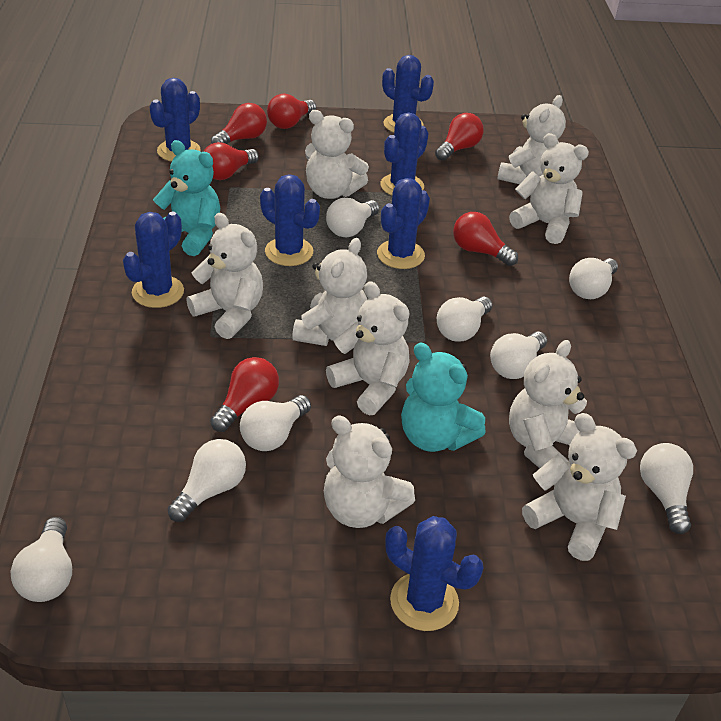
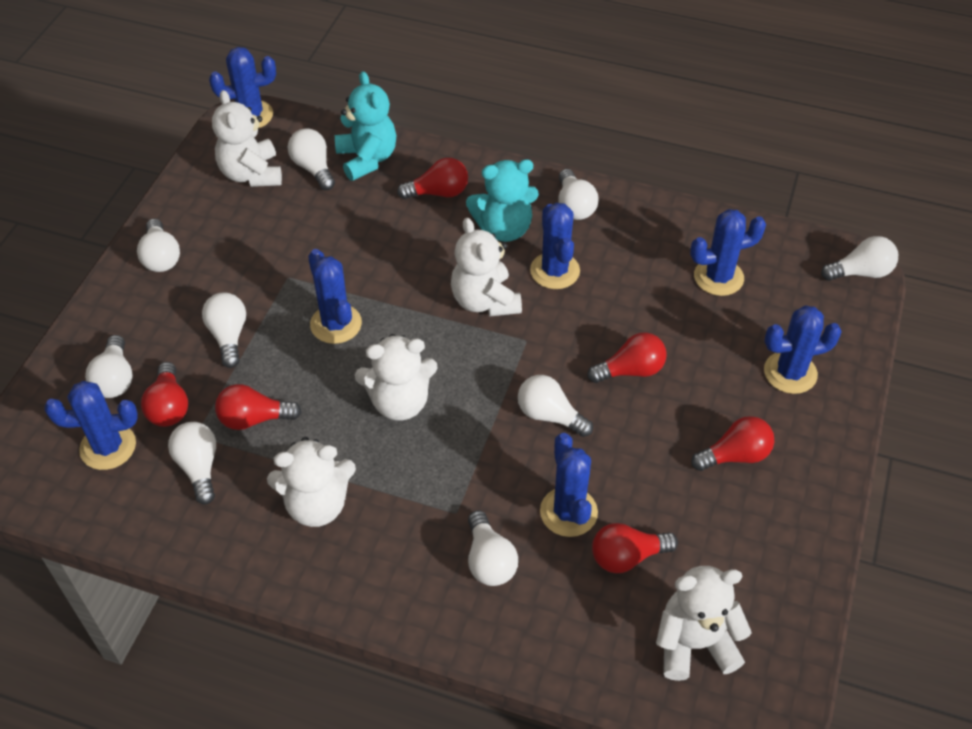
white light bulb: [11,517,72,602] [167,439,246,522] [240,395,311,451] [326,198,379,237] [437,297,492,342] [490,331,547,379] [569,258,618,299] [640,443,693,534] = 8 -> [85,335,133,398] [137,219,180,272] [168,422,216,504] [202,292,246,368] [288,129,335,190] [468,510,518,586] [518,375,593,437] [558,169,599,220] [821,236,898,281] = 9
white teddy bear: [186,213,263,339] [292,238,367,346] [305,110,369,199] [324,416,415,528] [326,281,410,415] [497,95,566,184] [509,133,589,244] [509,340,587,468] [522,413,637,561] = 9 -> [212,90,282,187] [267,437,356,527] [355,334,438,421] [451,218,522,317] [656,566,752,681] = 5

